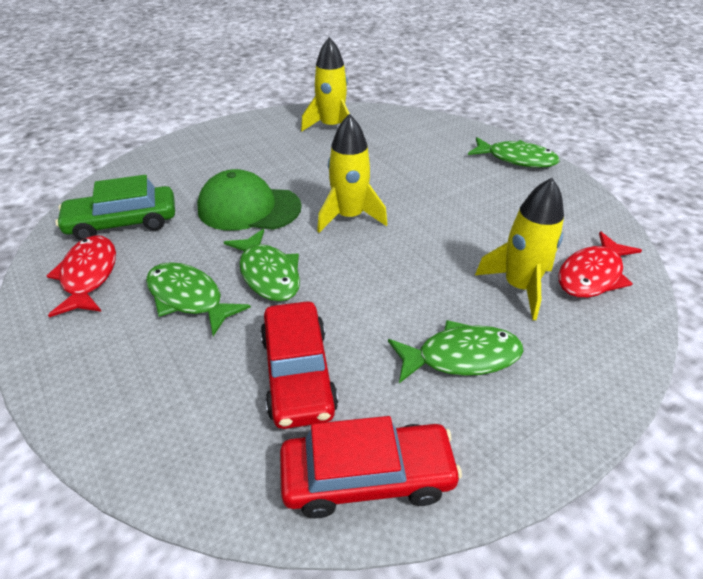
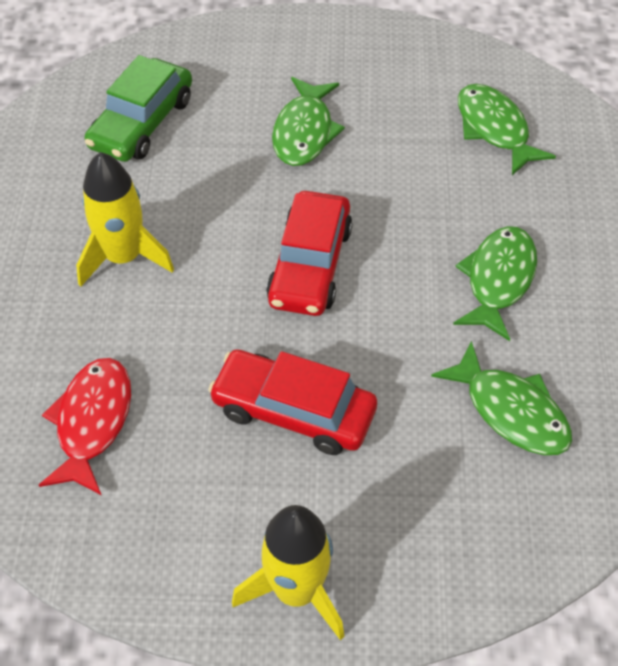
green cap: [197,169,301,231] = 1 -> none = 0
red fish: [47,235,116,317] [558,231,642,298] = 2 -> [39,358,131,495] = 1
yellow rocket: [301,37,350,132] [317,114,388,233] [475,178,564,320] = 3 -> [76,152,174,287] [232,505,345,640] = 2

